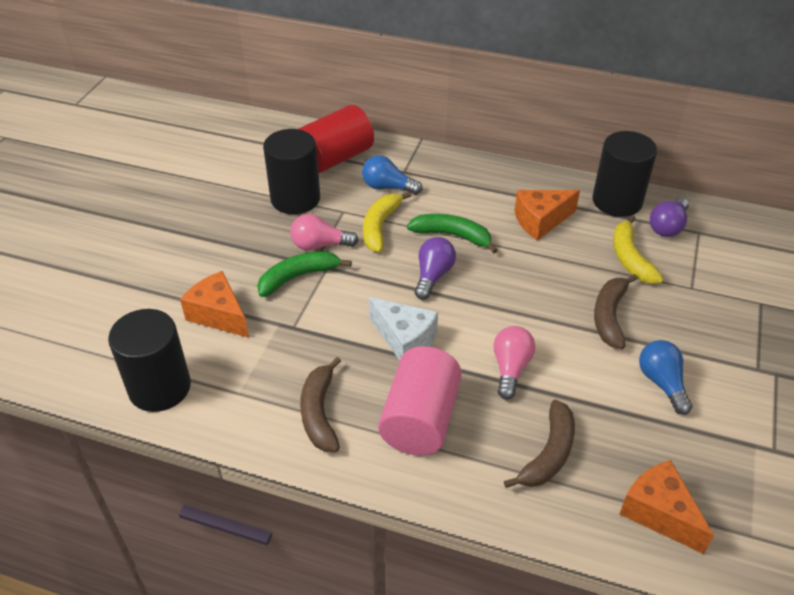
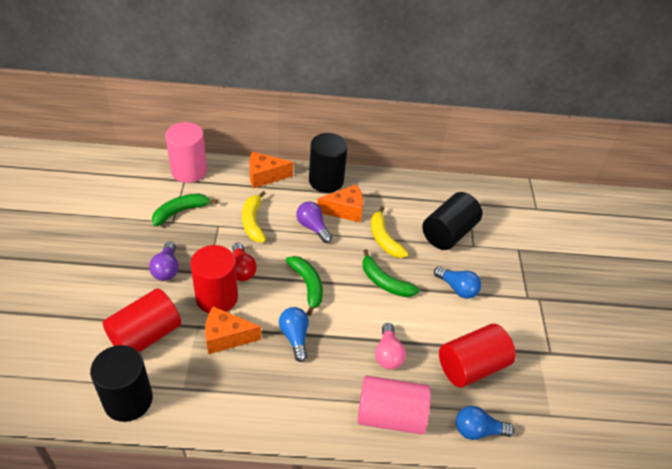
blue light bulb: [362,155,422,195] [639,340,692,415] = 2 -> [279,307,309,362] [434,266,481,299] [456,406,514,440] = 3
brown banana: [300,357,341,452] [504,399,575,488] [594,274,638,349] = 3 -> none = 0
green banana: [257,251,352,297] [407,214,498,254] = 2 -> [152,194,218,226] [286,256,323,316] [363,249,420,297] = 3
pink cylinder: [378,346,462,456] = 1 -> [165,122,207,183] [358,375,431,435] = 2
pink light bulb: [290,214,359,250] [493,326,535,400] = 2 -> [375,323,406,369] = 1
red cylinder: [298,105,374,173] = 1 -> [103,288,181,352] [190,245,238,313] [439,324,516,388] = 3
red light bulb: none = 0 -> [232,243,257,281] = 1
white cheese: [369,297,438,361] = 1 -> none = 0

